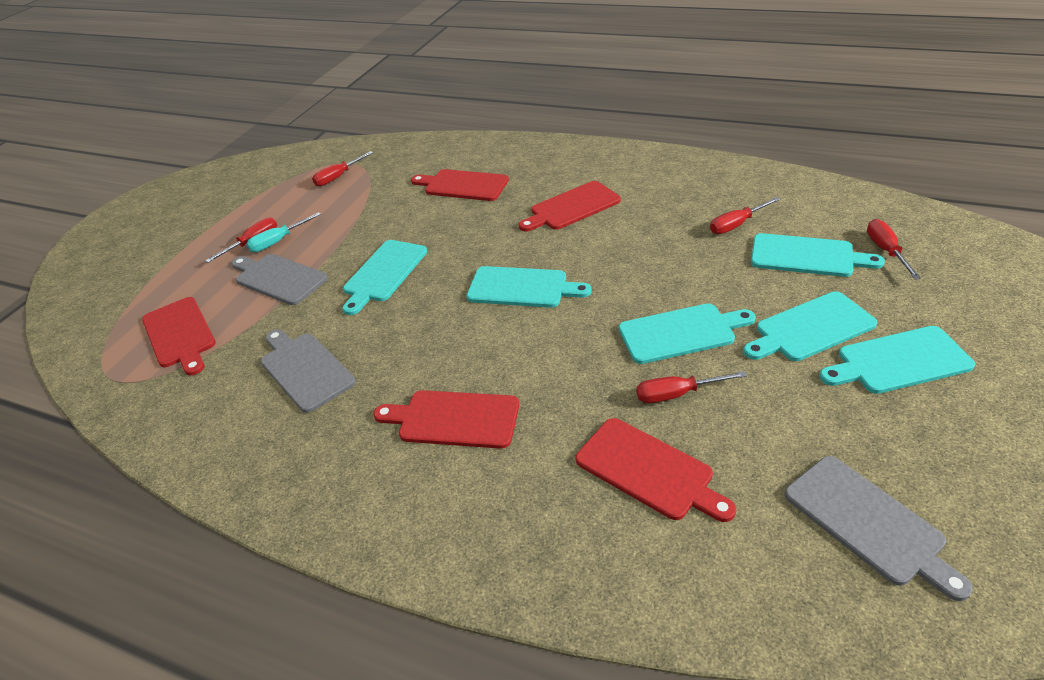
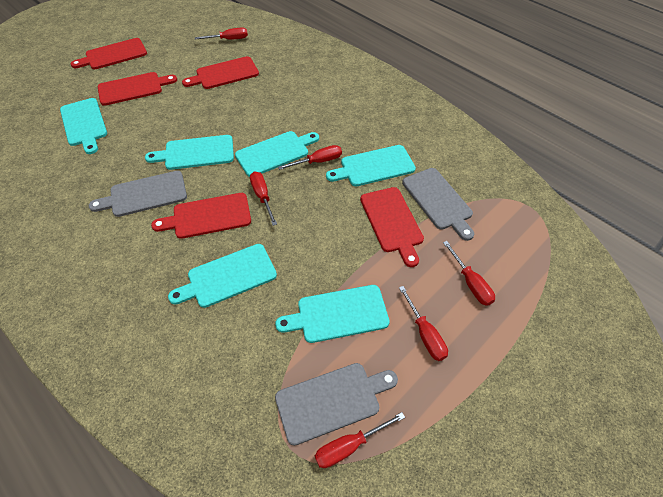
red screwdriver: [205,218,277,263] [312,151,373,186] [636,371,747,403] [710,197,780,234] [867,219,921,279] = 5 -> [195,27,248,40] [250,171,277,226] [278,145,342,170] [315,412,405,468] [399,286,448,361] [443,241,495,306] = 6
turquoise screwdriver: [246,212,321,252] = 1 -> none = 0

